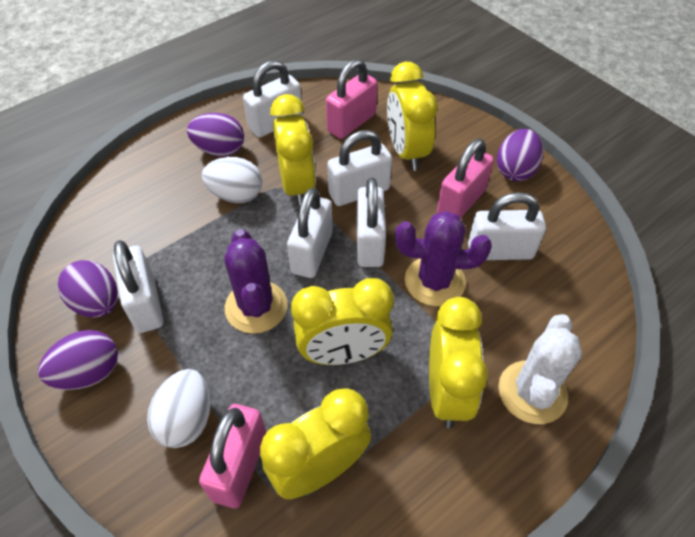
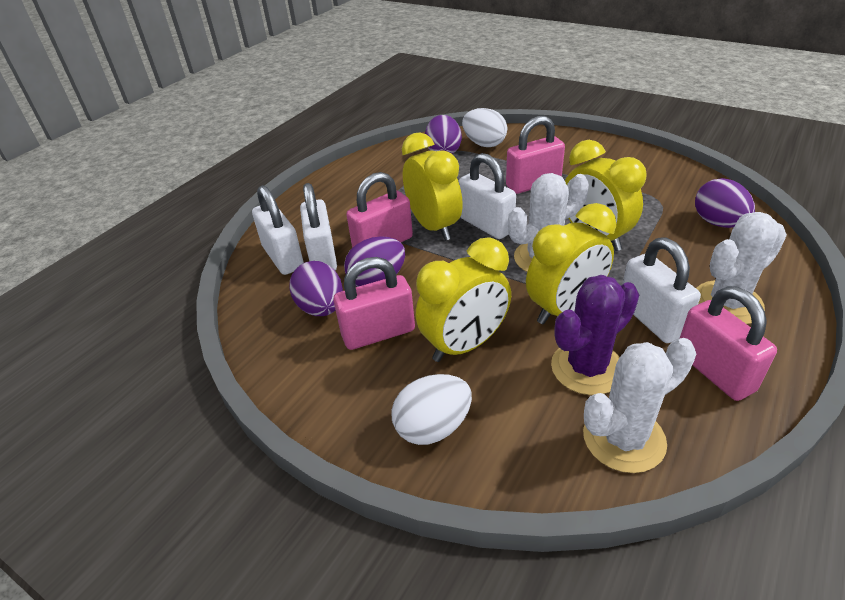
pink padlock: [199,404,266,508] [326,59,378,139] [437,139,494,219] = 3 -> [333,257,415,350] [346,172,413,248] [506,116,565,194] [679,286,777,401] = 4
purple cactus: [224,229,287,334] [395,211,492,306] = 2 -> [551,275,639,395] = 1
white cactus: [498,314,582,424] = 1 -> [508,173,589,272] [583,338,696,473] [696,212,787,324] = 3
white padlock: [113,240,163,333] [243,60,303,138] [287,188,333,278] [327,130,392,206] [357,178,386,267] [468,192,546,260] = 6 -> [252,185,304,275] [300,183,337,270] [458,153,516,239] [622,237,701,343] = 4
yellow clock: [260,388,371,499] [270,94,316,207] [291,278,394,365] [387,62,438,171] [429,297,488,429] = 5 -> [402,132,463,241] [416,237,511,362] [526,203,616,324] [565,140,646,251] = 4

